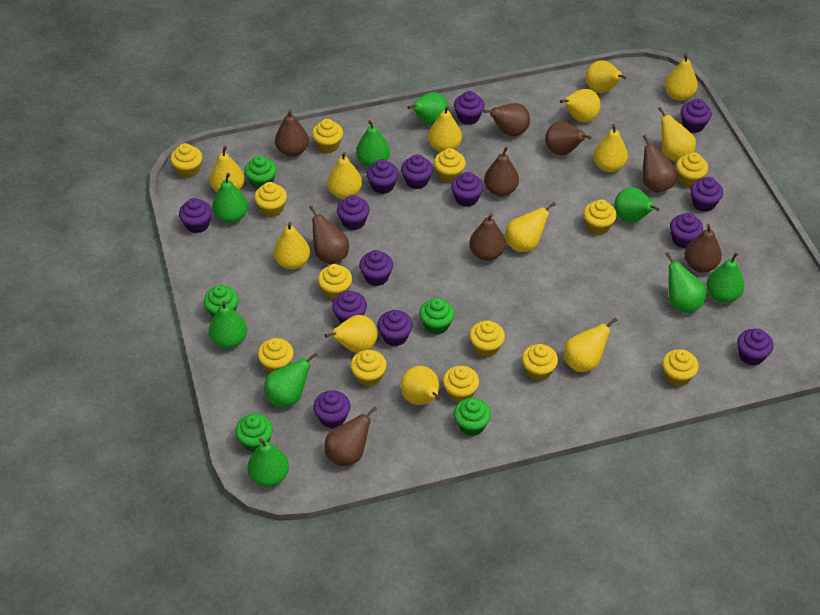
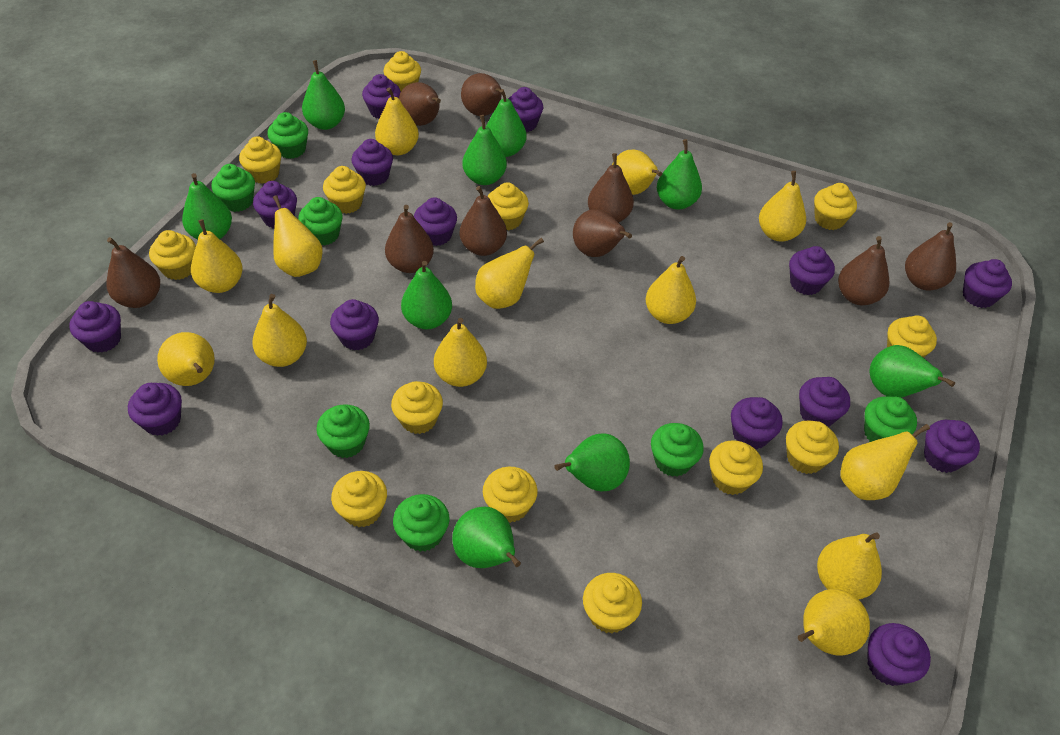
green cupcake: [204,285,239,317] [235,414,273,452] [245,155,277,189] [419,298,455,335] [454,398,491,436] = 5 -> [211,164,255,212] [268,112,308,159] [298,197,343,246] [316,404,370,458] [393,494,450,552] [651,423,704,477] [864,396,917,442] = 7

